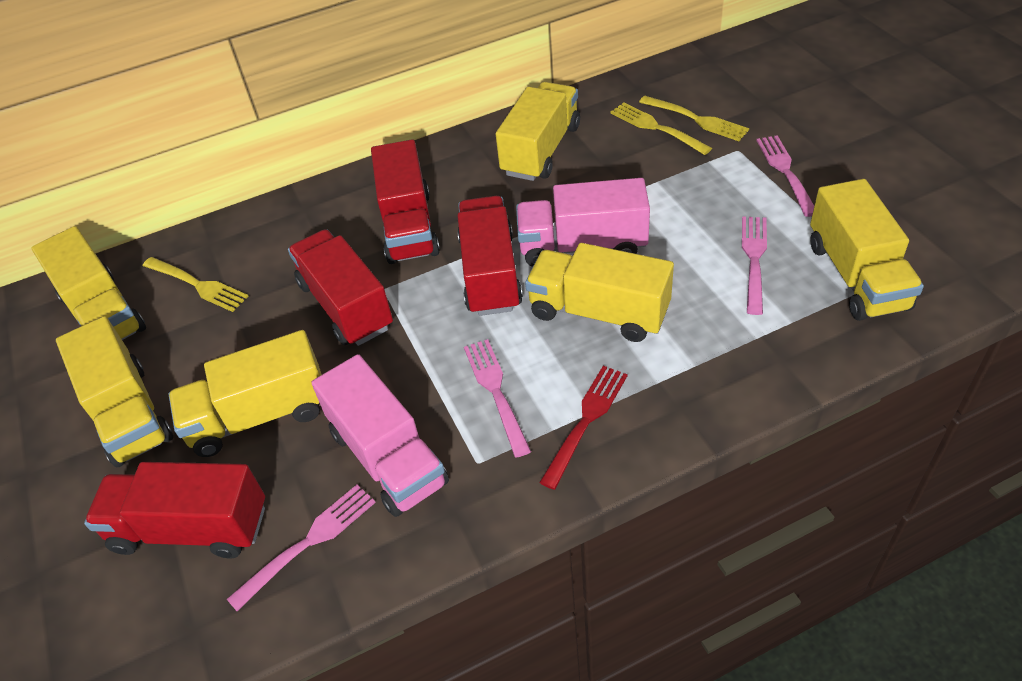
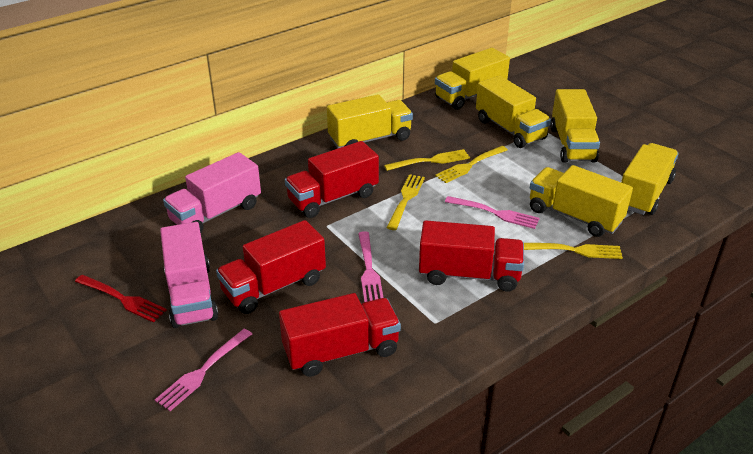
pink fork: [227,484,376,611] [464,339,531,458] [742,216,767,315] [756,135,814,217] = 4 -> [155,329,252,411] [358,231,383,302] [445,196,540,229] = 3
yellow fork: [143,257,249,312] [610,103,712,155] [639,96,749,141] = 3 -> [384,149,470,171] [386,174,425,230] [435,146,508,183] [524,243,623,259] = 4

